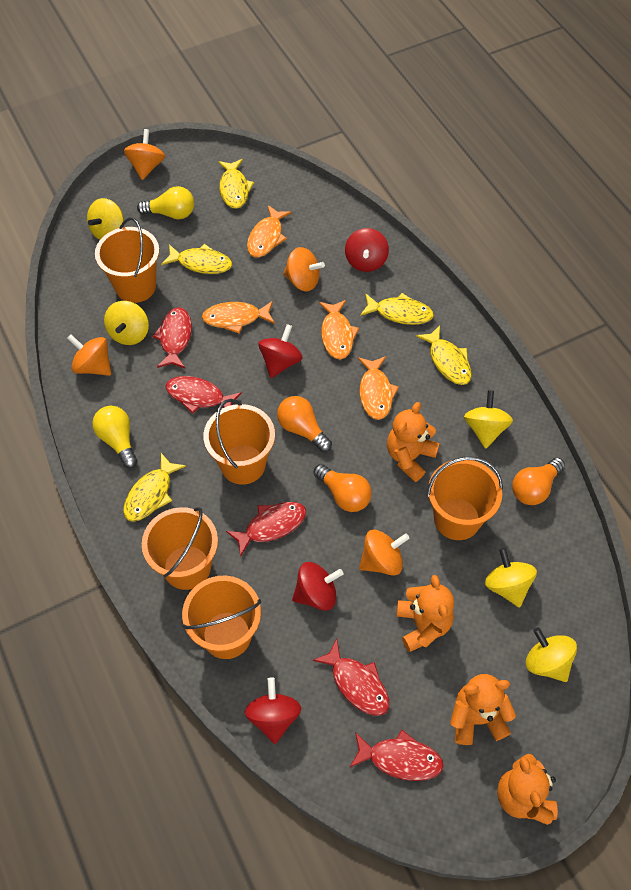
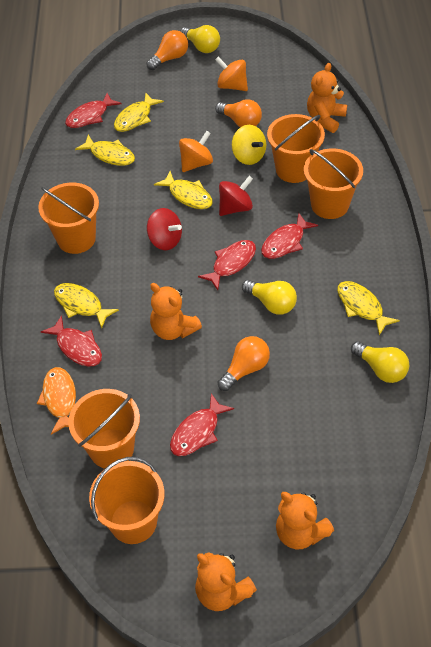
orange fish: [202,301,275,334] [247,205,292,257] [319,300,359,360] [358,356,399,420] = 4 -> [37,367,76,435] = 1
orange spinning top: [67,334,111,376] [124,129,165,180] [283,247,325,291] [359,530,410,575] = 4 -> [179,131,213,172] [215,56,248,91] = 2
red spinning top: [245,677,301,744] [259,324,303,378] [292,562,343,611] [345,228,389,272] = 4 -> [147,208,182,250] [219,176,253,216] = 2
yellow light bulb: [92,406,137,468] [137,186,194,219] = 2 -> [180,25,220,53] [242,280,297,315] [351,341,409,383] = 3
yellow spinning top: [87,198,124,240] [104,301,149,345] [464,390,513,449] [485,548,537,608] [526,627,577,682] = 5 -> [232,125,266,165] = 1

